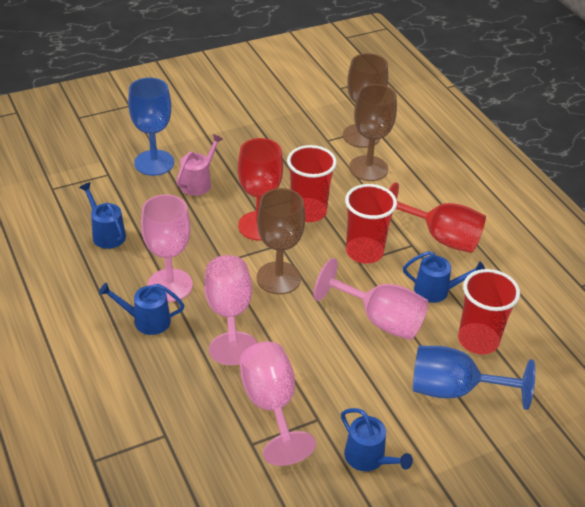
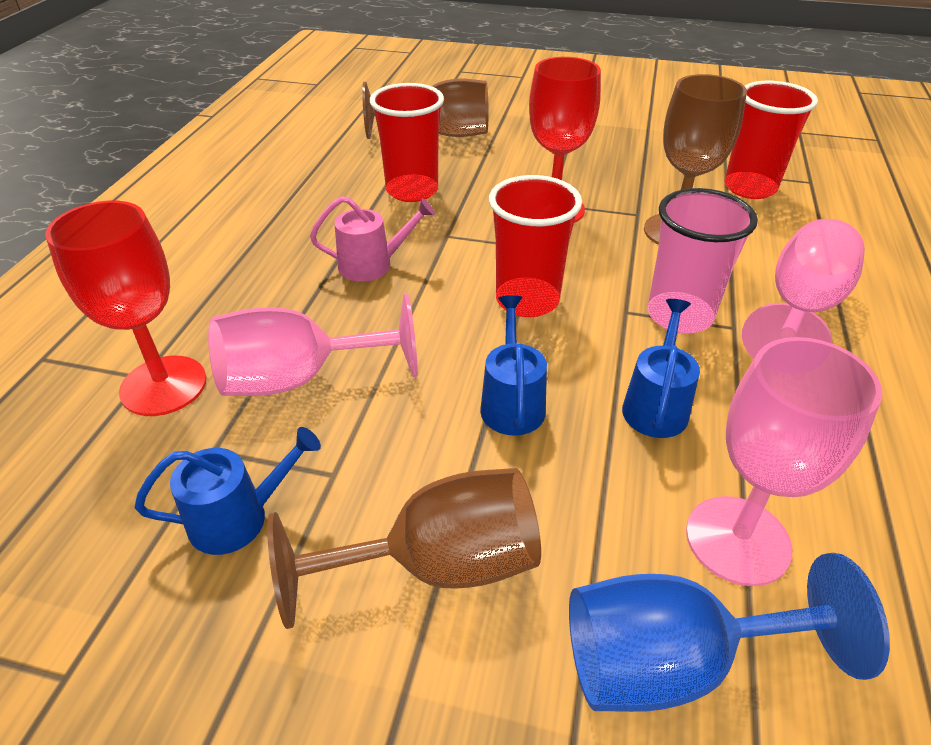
blue goblet: [128,78,174,176] [413,346,535,410] = 2 -> [569,553,890,712] = 1
blue watering can: [79,182,126,249] [99,282,184,335] [341,408,413,471] [403,251,485,303] = 4 -> [135,427,321,555] [480,295,547,436] [622,299,700,438] = 3
pink cup: none = 0 -> [648,188,758,334] = 1
pink goblet: [141,194,193,302] [204,255,258,365] [240,342,316,466] [313,258,429,340] = 4 -> [208,294,418,396] [686,337,882,586] [742,219,865,359] = 3

